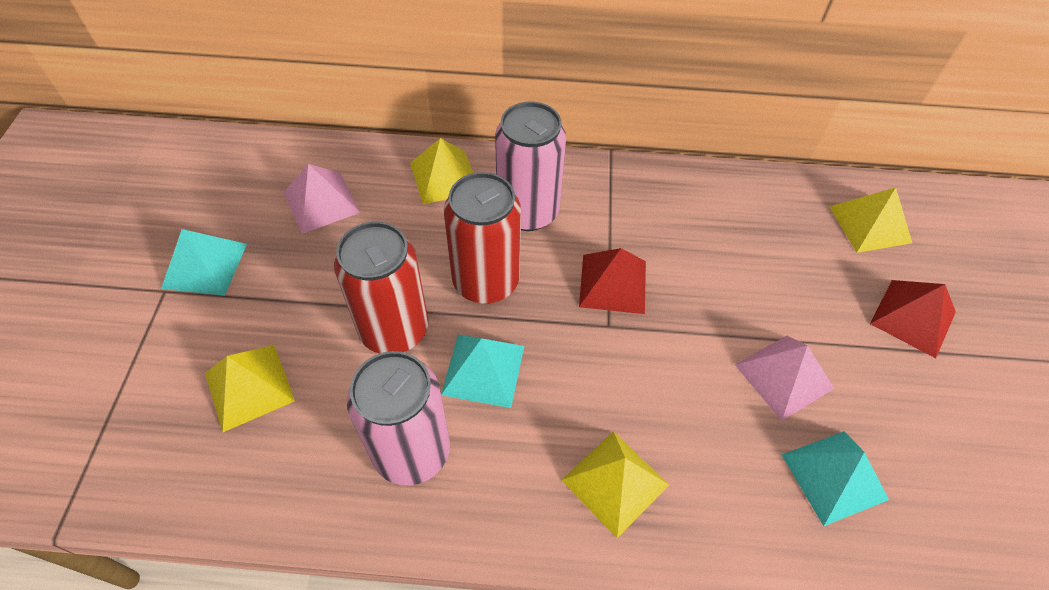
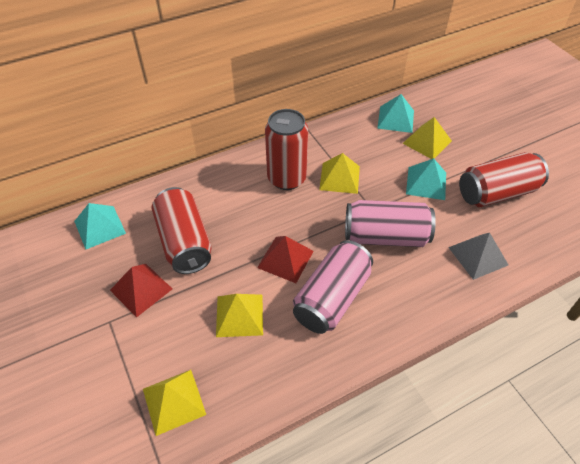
grey pyramid: none = 0 -> [448,233,508,280] = 1
pink pyramid: [284,164,361,234] [735,336,835,421] = 2 -> none = 0
red can: [334,222,428,354] [444,172,521,304] = 2 -> [152,187,212,274] [265,109,308,190] [459,152,549,207] = 3

